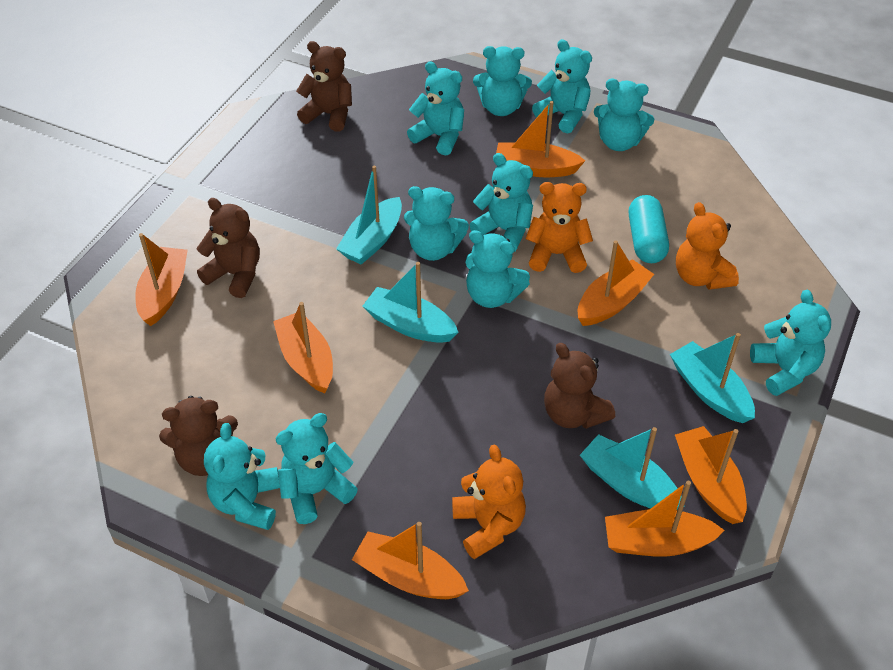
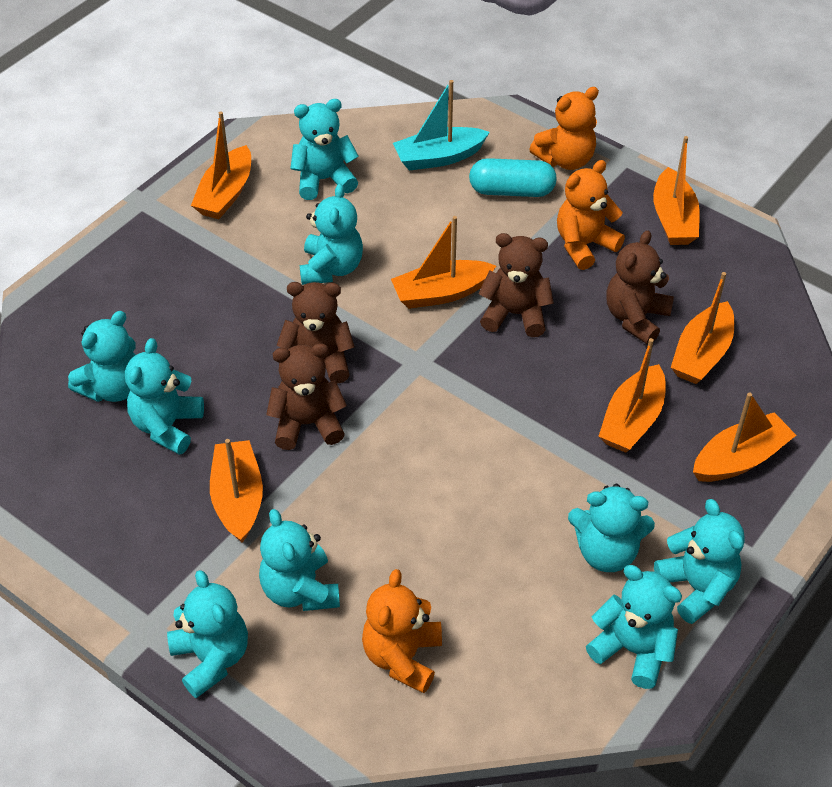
turquoise boat: [336,165,402,265] [363,262,458,343] [580,427,685,509] [670,333,755,423] = 4 -> [393,80,490,171] = 1
turquoise teddy bear: [204,423,280,530] [276,413,358,524] [404,186,469,261] [407,61,464,155] [466,230,530,308] [470,153,533,252] [473,46,532,116] [532,39,592,134] [594,79,654,151] [750,290,831,396] = 10 -> [68,311,136,402] [125,338,204,455] [167,570,248,698] [259,509,340,611] [290,99,359,200] [300,184,363,285] [568,484,655,572] [586,565,682,689] [654,499,745,624] = 9

